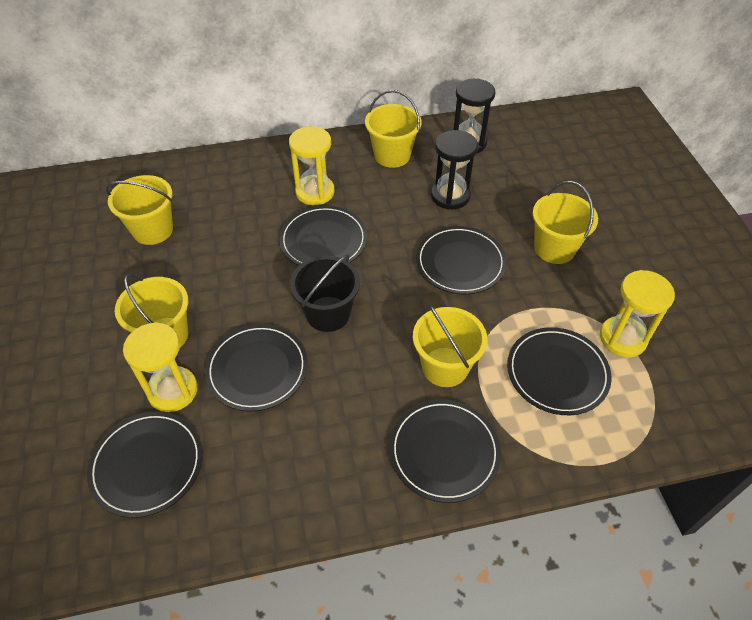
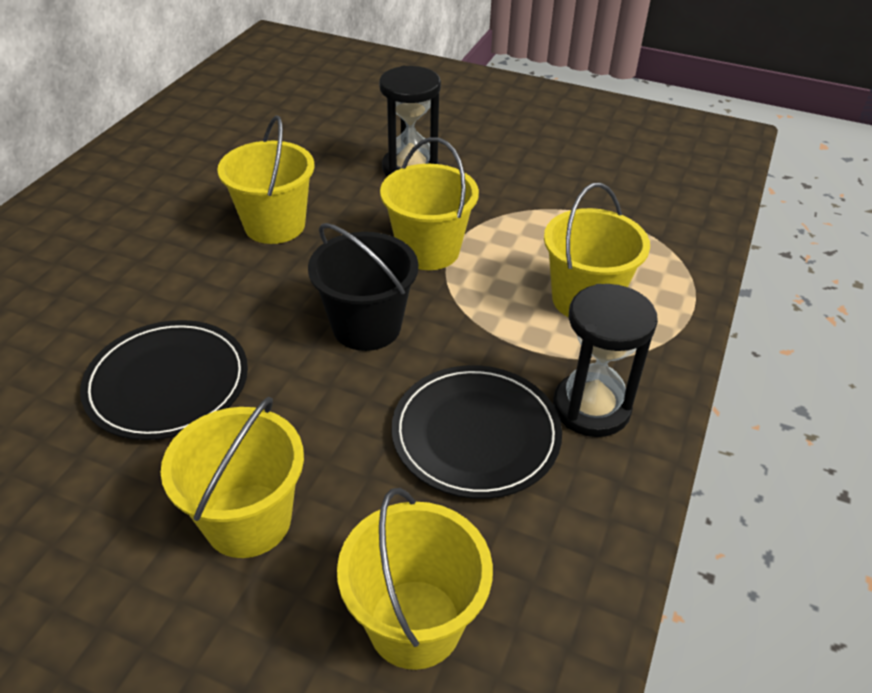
black plate: [87,412,203,518] [205,324,308,411] [279,205,367,266] [389,399,501,503] [416,226,507,294] [507,327,612,415] = 6 -> [80,320,248,440] [392,365,562,499] = 2
yellow hourglass: [123,322,198,412] [289,126,335,205] [600,270,675,357] = 3 -> none = 0

